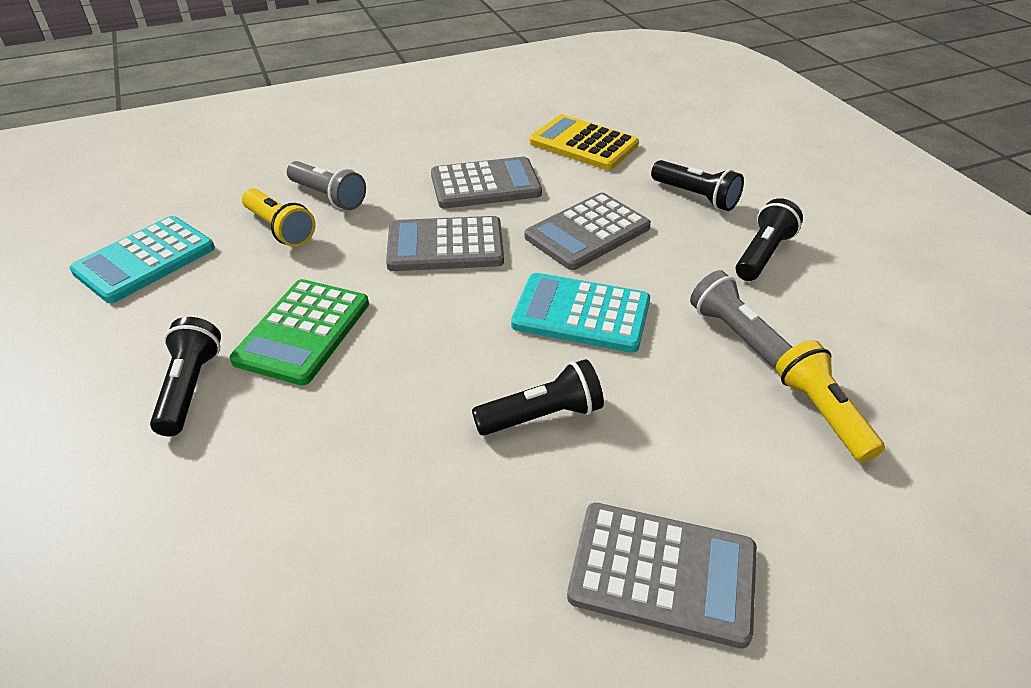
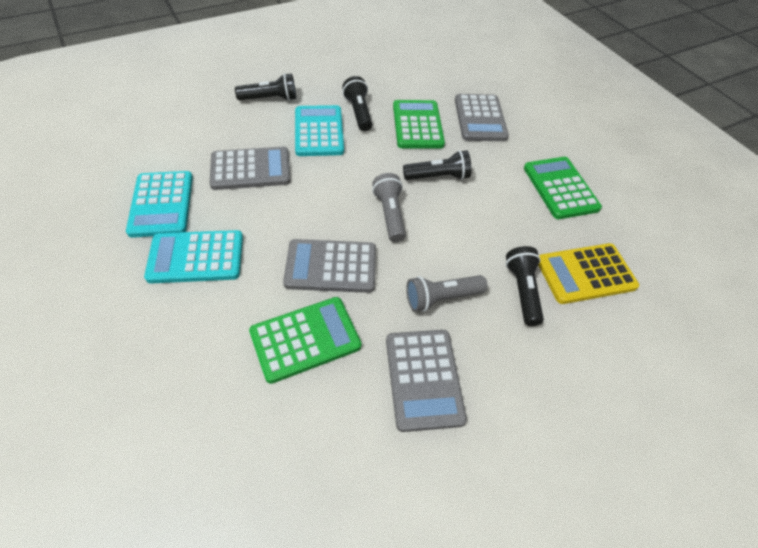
green calculator: [230,279,369,386] = 1 -> [249,297,361,384] [393,100,445,149] [524,157,602,219] = 3
turquoise calculator: [69,216,215,303] [511,273,650,353] = 2 -> [126,171,193,238] [144,230,243,283] [295,105,344,156] = 3
yellow flashlight: [242,188,316,247] [776,340,885,463] = 2 -> none = 0

